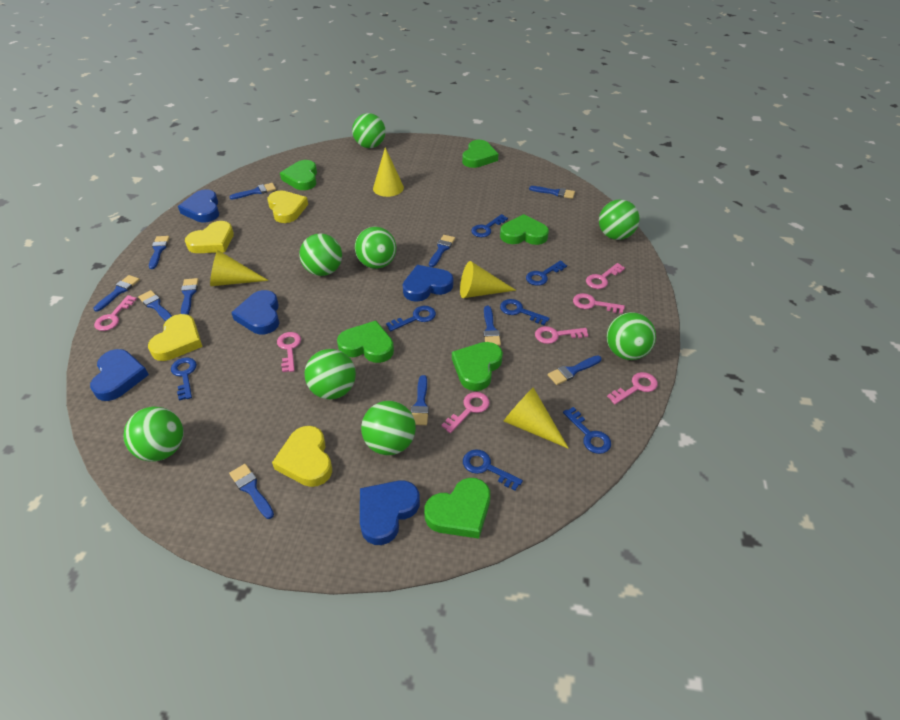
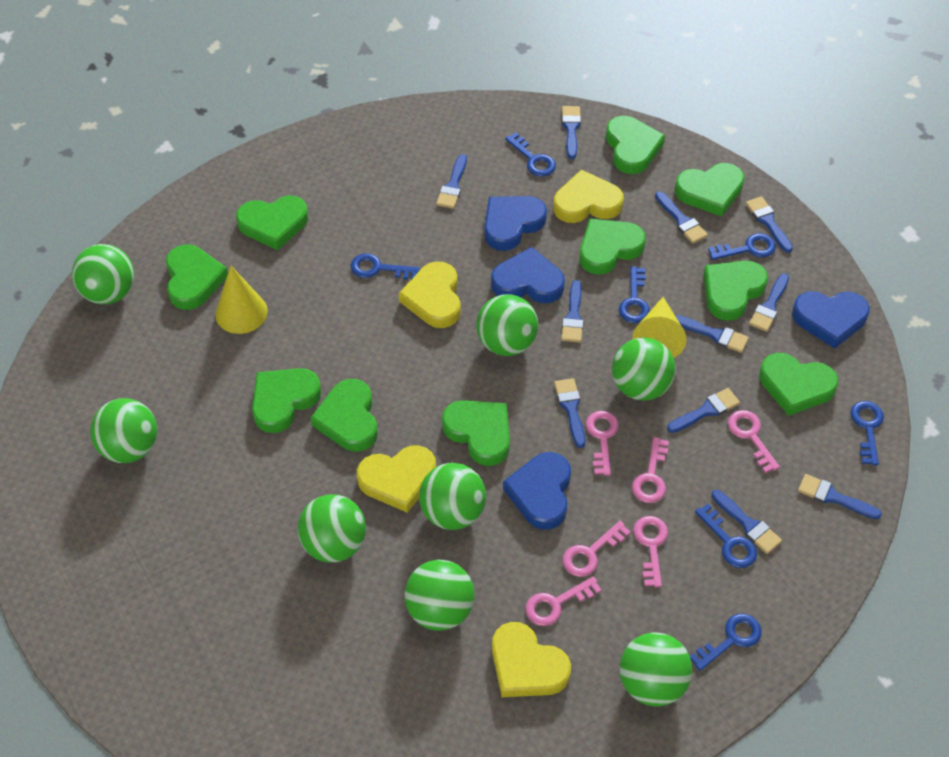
blue heart: [90,349,149,401] [178,189,219,223] [231,290,280,334] [360,480,420,545] [403,265,453,302] = 5 -> [485,196,547,251] [491,247,565,303] [503,452,571,530] [792,291,870,349] = 4
green heart: [280,160,317,190] [337,321,394,363] [424,478,490,539] [452,342,503,391] [462,140,498,168] [500,214,549,245] = 6 -> [166,244,228,310] [236,196,308,250] [252,368,321,433] [310,379,378,452] [442,400,510,466] [579,218,646,275] [606,116,665,174] [675,163,745,217] [703,261,768,321] [759,353,838,416] = 10
pink key: [94,295,137,331] [277,332,301,372] [441,392,490,433] [535,326,589,344] [573,293,625,314] [586,263,625,289] [607,372,658,405] = 7 -> [525,576,601,626] [563,521,631,577] [586,411,619,476] [632,437,669,503] [633,516,668,587] [728,410,780,473] = 6
yellow cone: [210,250,269,286] [373,147,404,197] [460,261,516,298] [504,387,569,449] = 4 -> [215,266,268,334] [632,297,687,358] = 2

